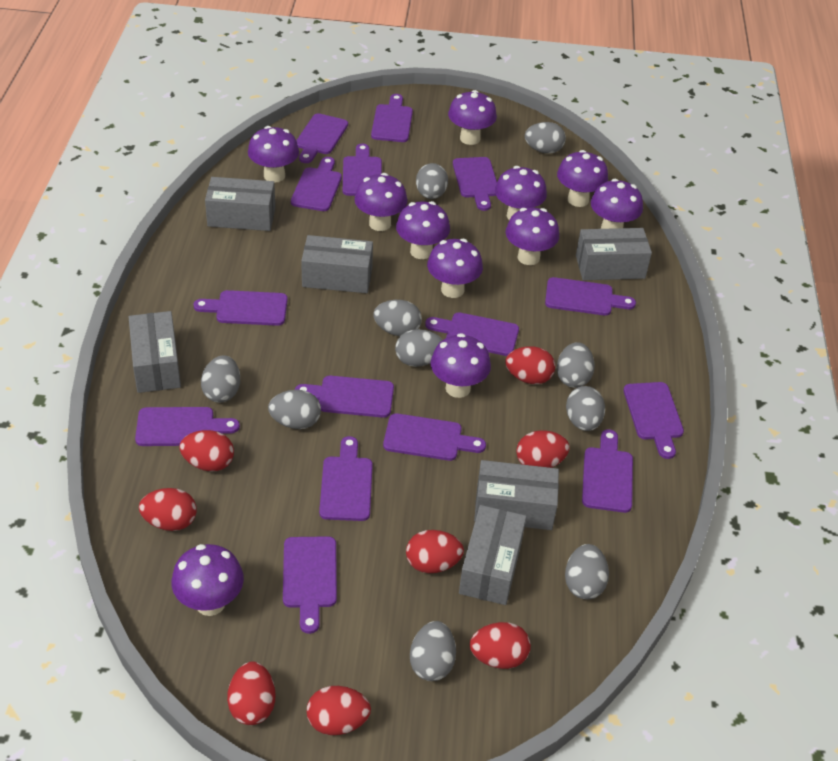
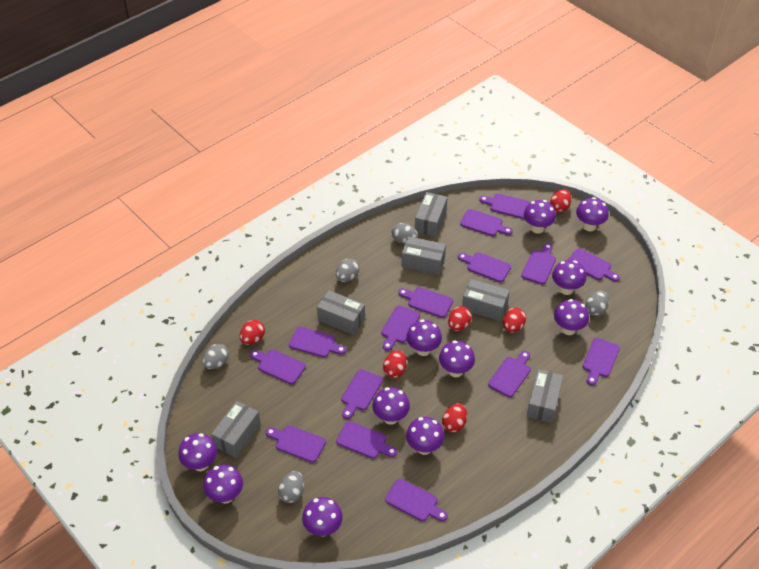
grey egg: [201,355,240,403] [268,390,321,429] [373,300,422,336] [395,329,443,367] [410,621,456,681] [416,163,448,199] [525,122,566,154] [557,342,595,388] [565,544,609,599] [566,386,605,431] = 10 -> [202,344,229,369] [278,471,304,503] [336,259,359,282] [392,223,418,244] [586,290,609,316] = 5
red egg: [139,488,197,531] [179,430,234,471] [227,661,275,725] [307,686,371,735] [406,530,464,573] [470,622,531,669] [505,346,555,384] [516,430,570,468] = 8 -> [240,320,265,345] [383,350,407,378] [442,403,467,433] [448,306,472,331] [503,308,526,333] [550,189,571,213] = 6

